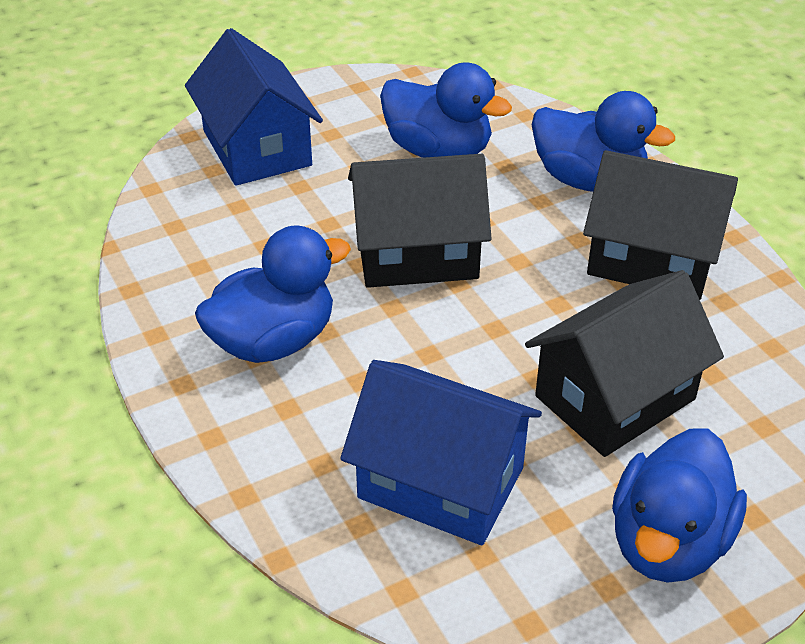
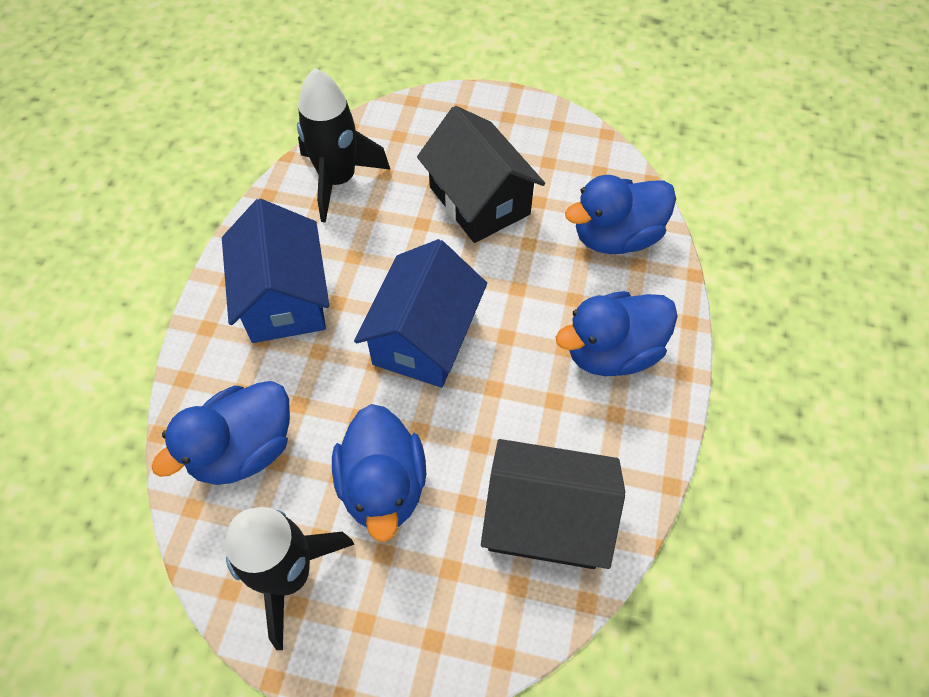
black house: [348,154,492,288] [525,270,724,457] [583,150,738,300] = 3 -> [417,106,545,243] [481,439,625,569] = 2
black rocket: none = 0 -> [225,507,354,650] [297,68,390,223] = 2

